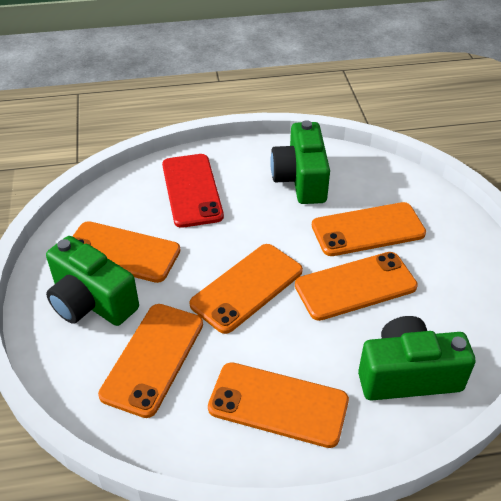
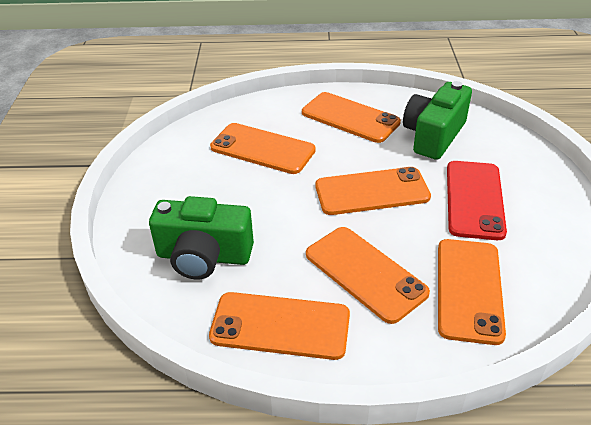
green camera: [46,236,139,326] [270,120,330,204] [358,316,475,401] = 3 -> [149,196,254,279] [403,81,472,160] = 2

